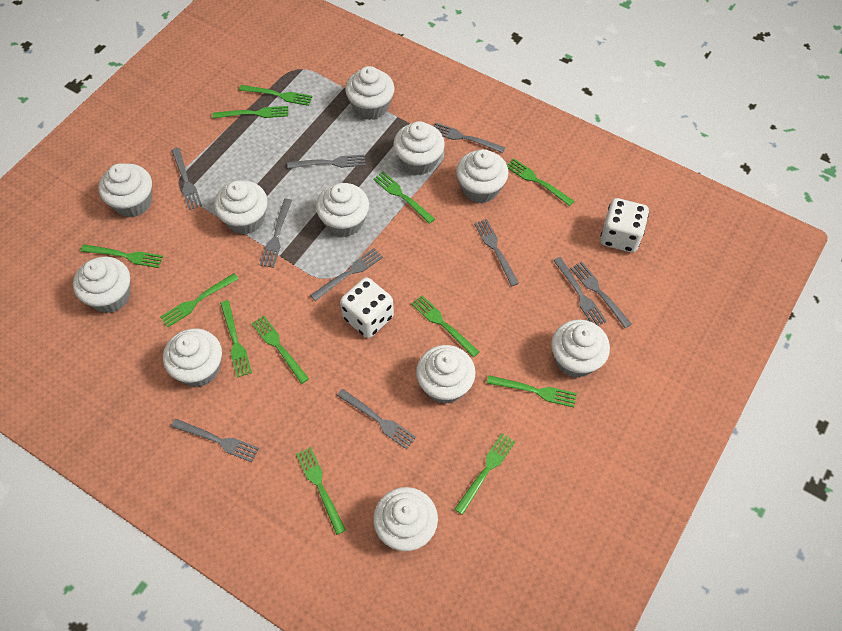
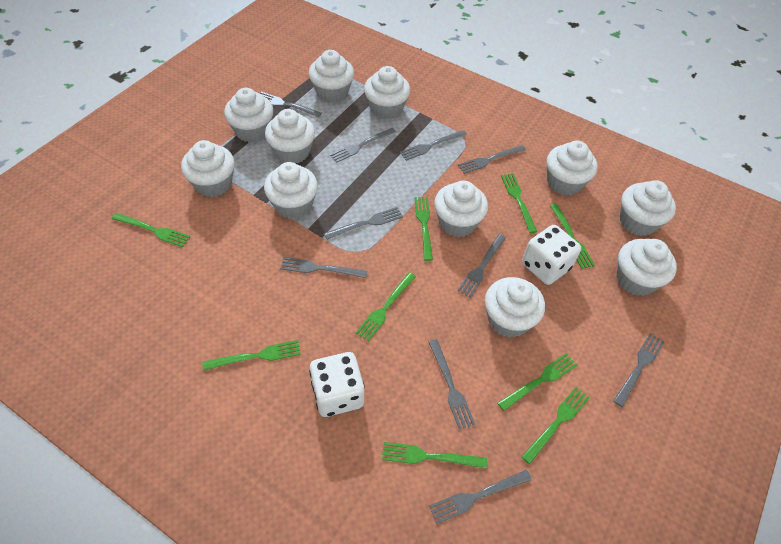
green fork: [81,245,163,268] [160,273,238,327] [213,106,288,118] [220,300,252,378] [239,85,313,106] [252,316,309,384] [296,447,346,535] [373,172,435,224] [411,295,479,357] [454,433,515,515] [487,375,577,407] [507,159,574,206] = 12 -> [112,213,190,247] [202,340,301,371] [356,272,416,341] [382,442,487,469] [414,197,433,261] [497,353,577,411] [501,174,537,233] [521,387,590,464] [550,204,595,269] = 9

